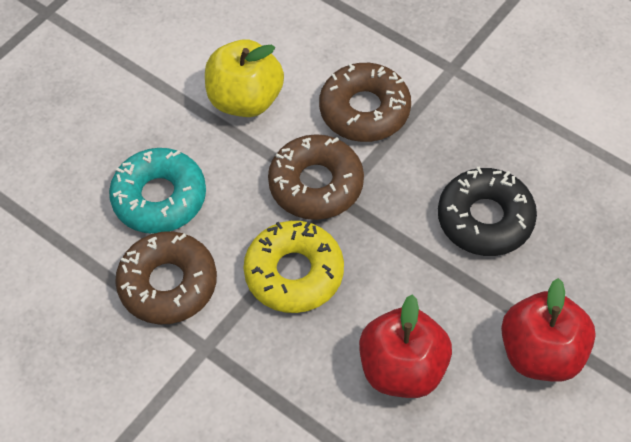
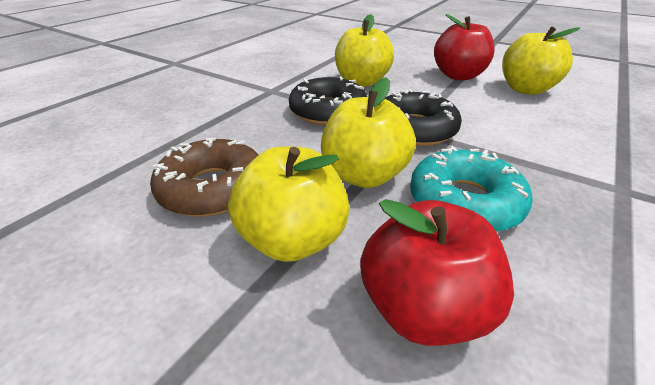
black donut: [438,167,537,256] = 1 -> [289,77,367,125] [385,89,462,146] = 2
brown donut: [115,231,217,324] [268,134,364,220] [319,63,411,142] = 3 -> [150,138,258,217] = 1
yellow apple: [205,39,284,117] = 1 -> [228,146,349,262] [321,77,416,188] [335,14,394,87] [502,26,580,95] = 4
yellow donut: [244,221,344,313] = 1 -> none = 0

